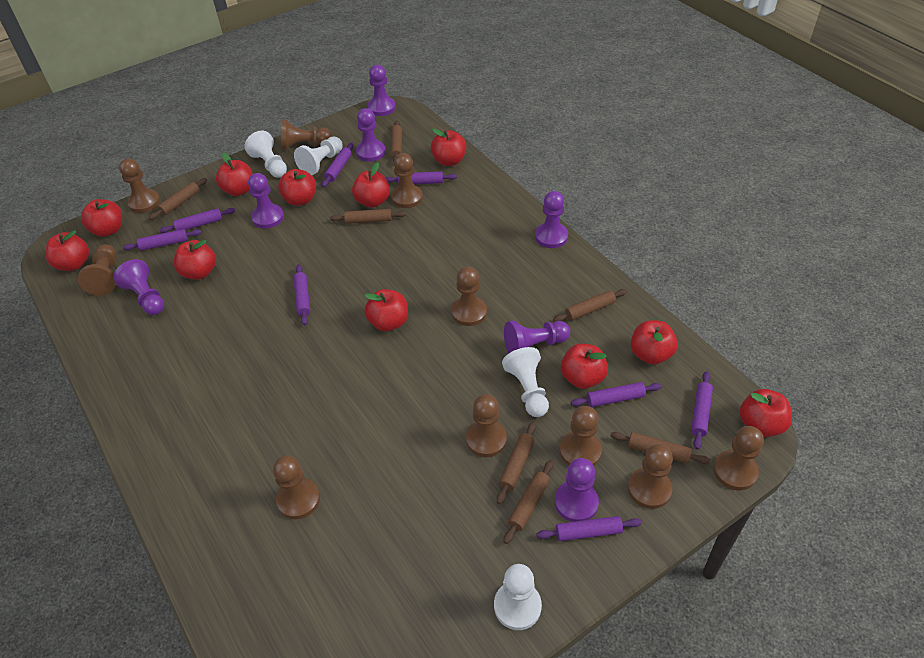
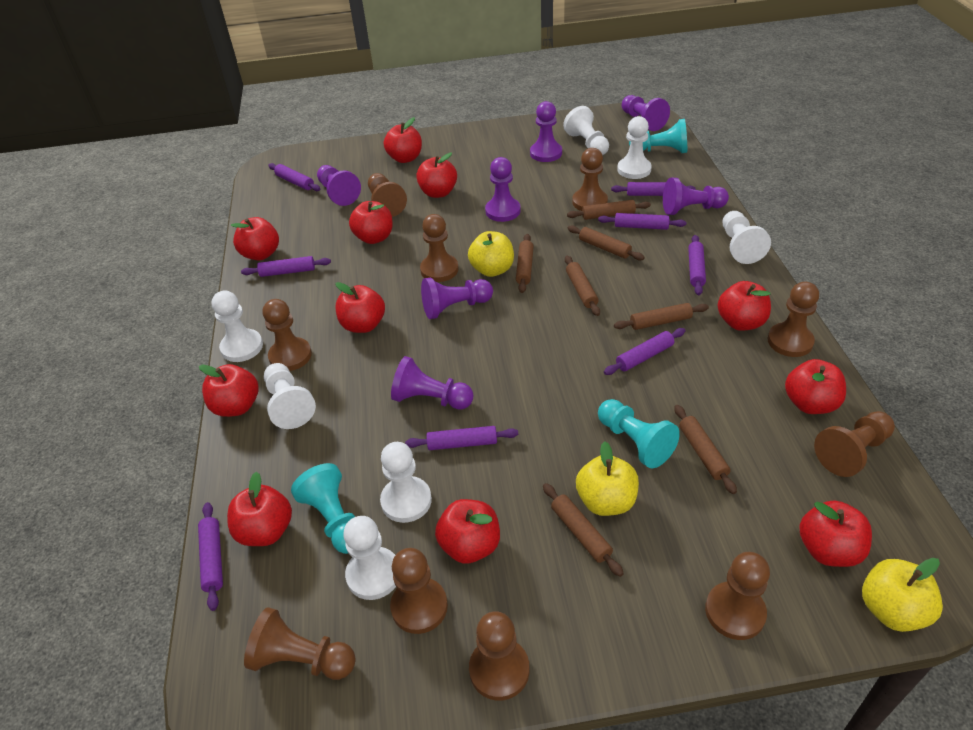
turquoise pawn: none = 0 -> [291,463,355,554] [598,399,680,468] [629,119,687,153] = 3
white pawn: [244,131,287,178] [294,137,343,175] [494,564,542,630] [502,347,549,417] = 4 -> [212,290,263,362] [264,363,316,429] [343,516,396,600] [380,442,432,523] [563,106,609,155] [617,116,652,179] [723,211,771,264] = 7
yellow apple: none = 0 -> [468,231,514,277] [576,441,639,516] [862,558,943,632] = 3

